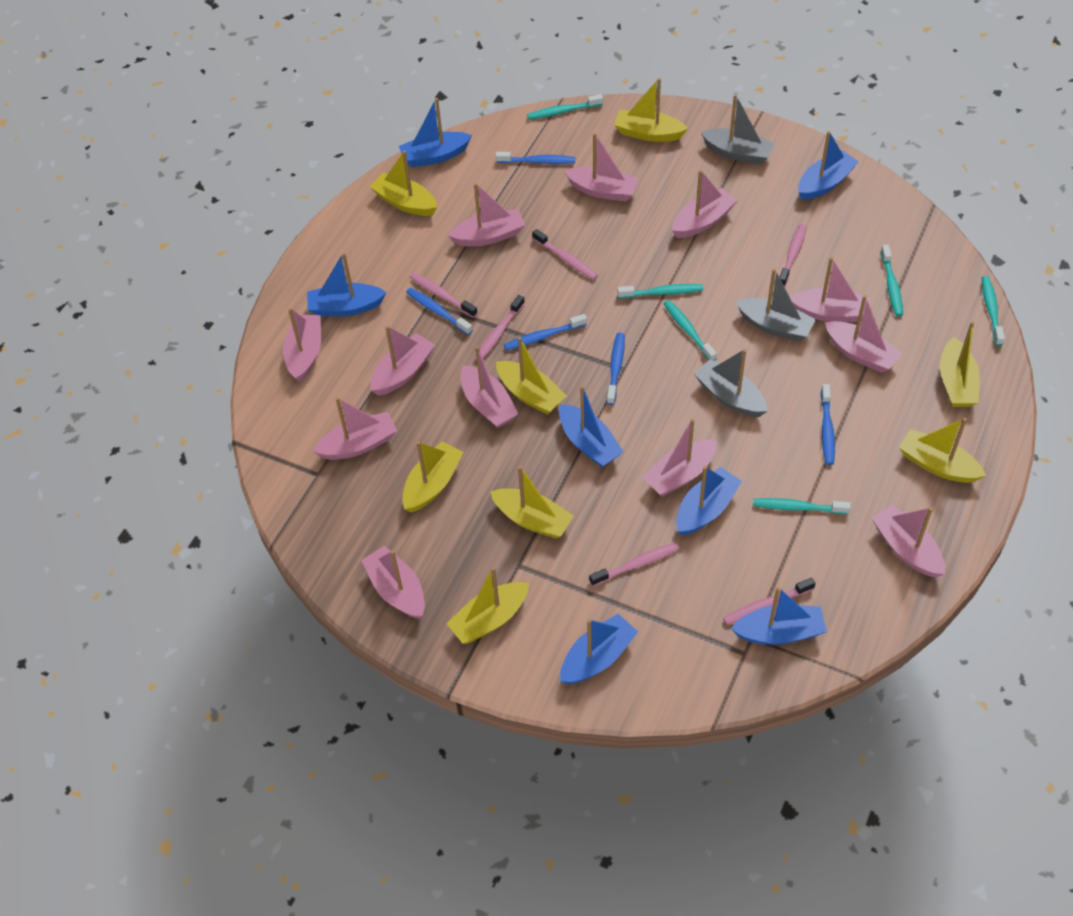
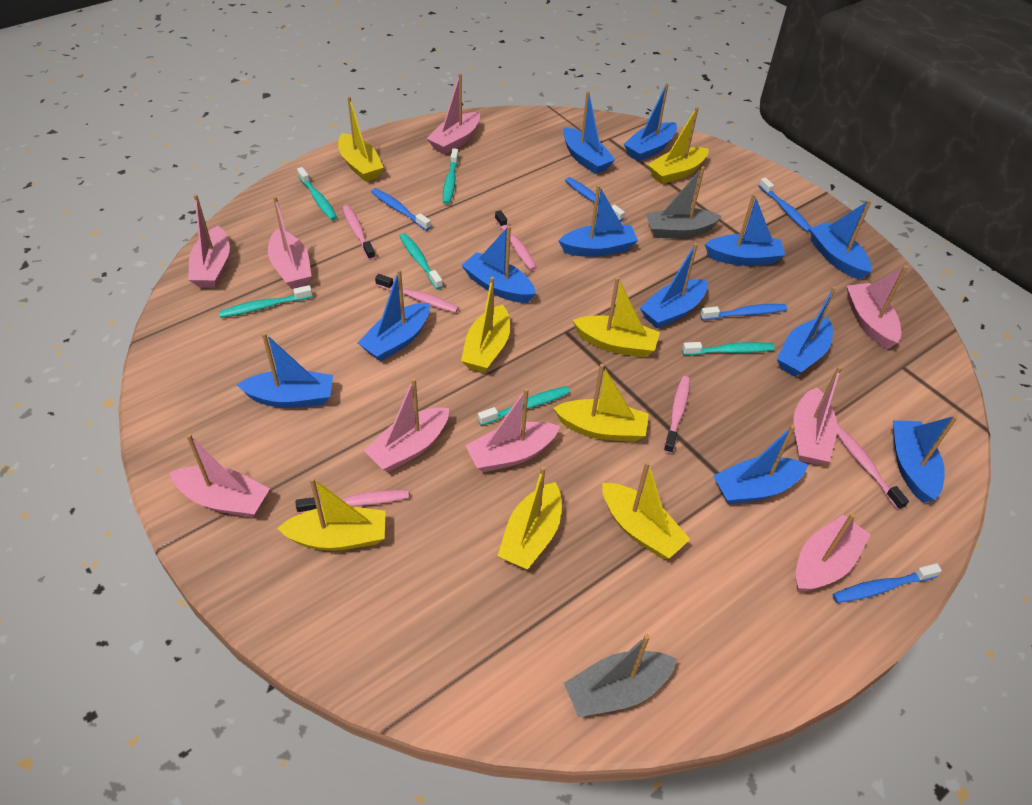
blue boat: [307,252,387,316] [399,98,472,167] [559,386,624,467] [560,614,638,684] [676,466,742,535] [731,587,827,645] [798,131,859,200] = 7 -> [237,332,333,408] [358,269,430,361] [462,226,536,303] [559,185,638,257] [563,91,615,174] [624,83,677,162] [640,243,708,329] [705,194,785,266] [713,425,808,504] [777,286,836,377] [809,200,872,280] [893,415,958,503] = 12
grey boat: [694,349,767,417] [701,94,775,164] [736,269,816,341] = 3 -> [564,634,677,717] [646,166,722,238] = 2
pink boat: [283,308,321,382] [313,397,397,460] [361,546,425,619] [370,326,435,396] [448,183,525,246] [460,346,518,428] [564,133,639,201] [642,419,717,497] [672,170,737,238] [790,257,870,322] [825,295,903,373] [872,505,945,578] = 12 -> [170,434,270,518] [188,194,230,288] [268,196,311,289] [364,378,449,472] [427,73,480,154] [465,388,560,472] [794,366,842,465] [796,513,871,592] [847,266,908,349] = 9

